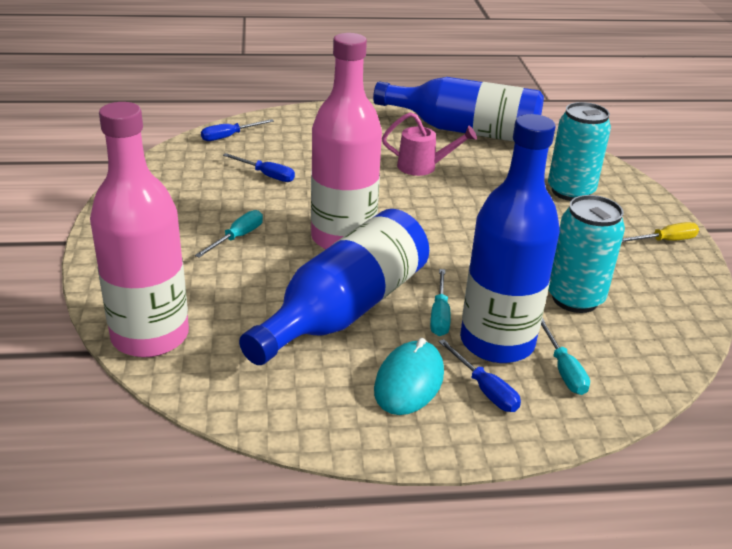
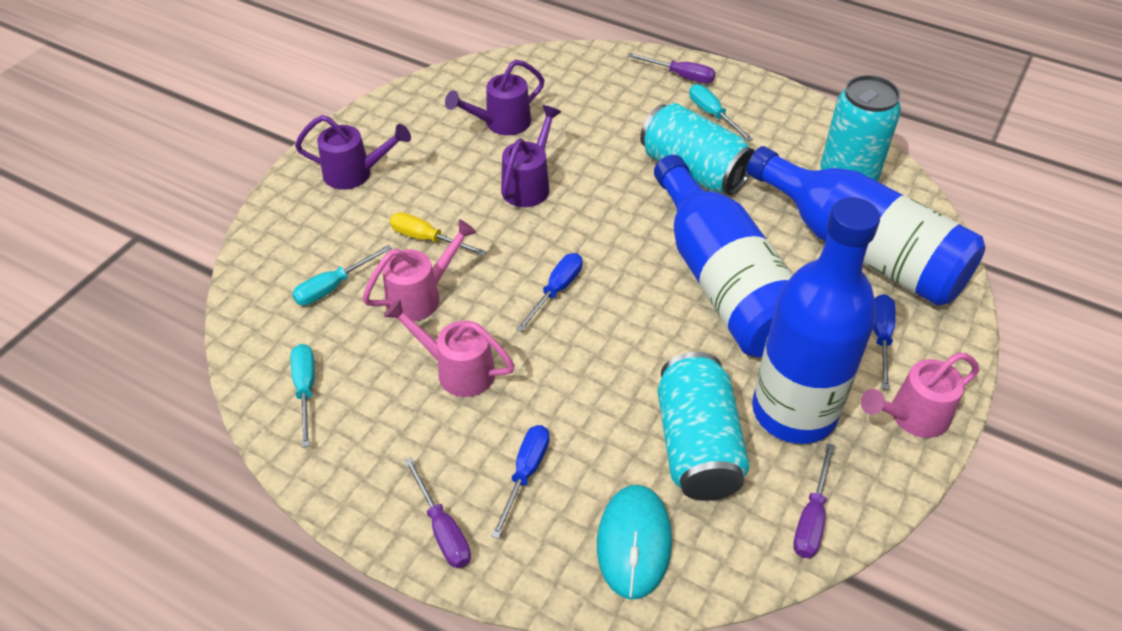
pink bottle: [90,102,189,357] [311,33,382,250] = 2 -> none = 0
pink watering can: [382,112,477,176] = 1 -> [362,219,477,321] [384,299,515,397] [861,352,979,438] = 3
purple screwdriver: none = 0 -> [404,457,471,568] [628,53,716,84] [793,443,835,558] = 3
purple watering can: none = 0 -> [295,115,411,190] [445,59,545,135] [501,105,561,207] = 3
turquoise can: [548,102,611,201] [548,195,625,313] = 2 -> [640,103,755,195] [657,352,750,501] [820,75,901,181] = 3

